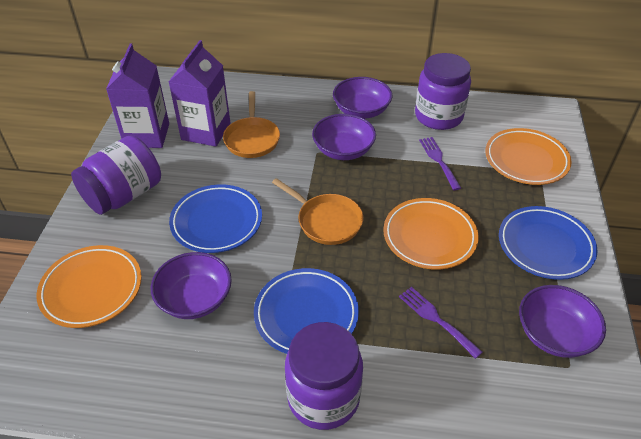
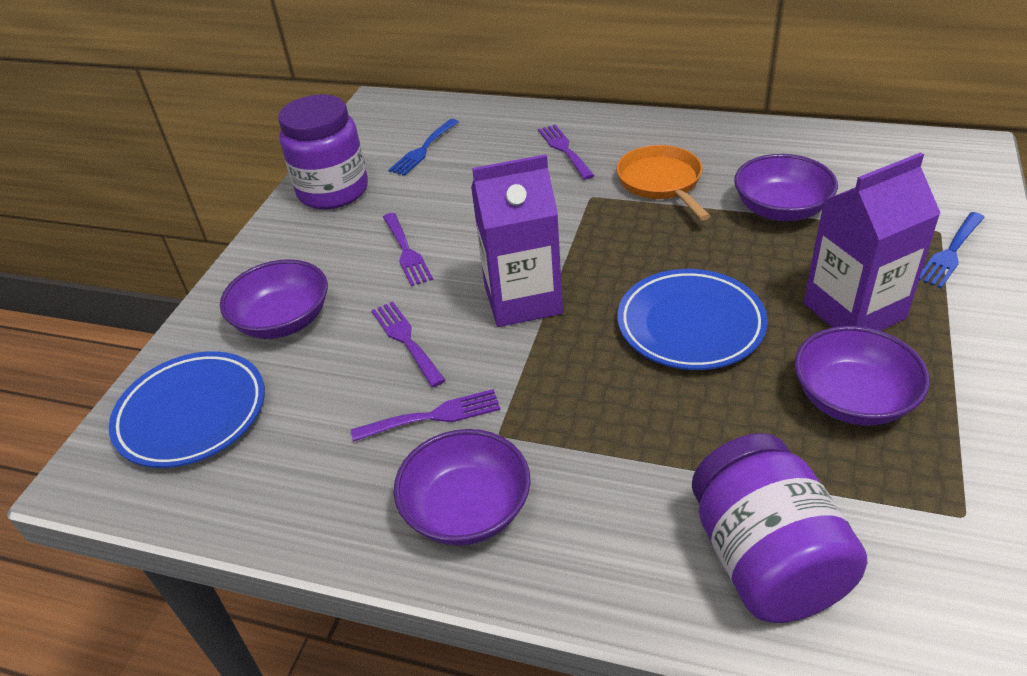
blue fork: none = 0 -> [388,119,459,176] [919,212,985,288] = 2
blue plate: [169,184,262,253] [254,268,359,354] [499,206,598,280] = 3 -> [109,351,265,468] [617,269,768,370] = 2
orange pan: [223,91,280,158] [272,178,363,245] = 2 -> [617,145,710,220] = 1
orange plate: [37,245,142,328] [383,198,478,270] [485,128,572,185] = 3 -> none = 0
purple fork: [399,287,483,359] [419,137,461,190] = 2 -> [351,389,500,442] [371,302,446,387] [383,213,433,286] [538,125,595,180] = 4
purple jar: [71,136,161,215] [285,322,363,430] [415,53,471,130] = 3 -> [278,94,368,209] [692,433,867,623] = 2

